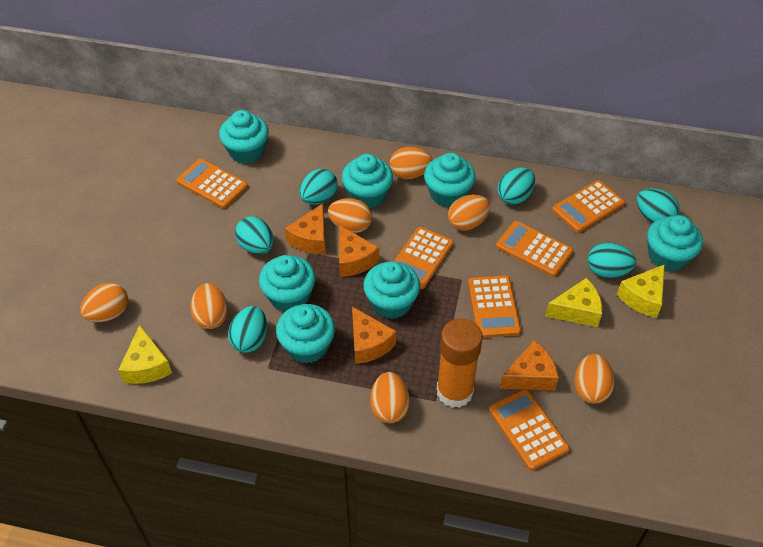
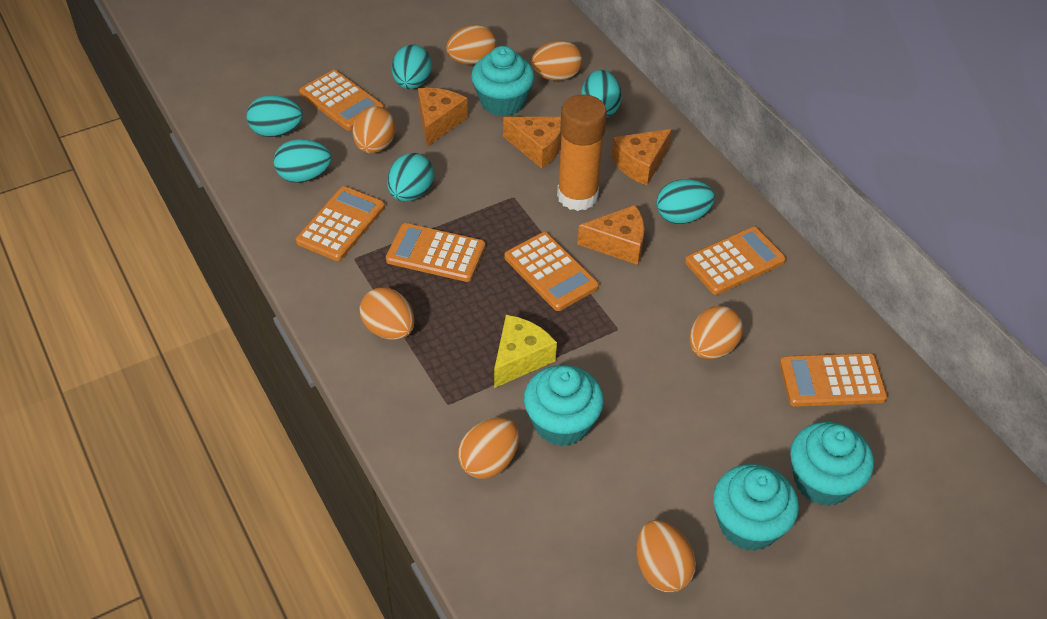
turquoise cupcake: [219,110,269,164] [259,255,315,312] [276,304,335,364] [342,154,393,208] [363,261,420,319] [424,153,476,207] [647,215,703,272] = 7 -> [471,46,534,116] [524,365,604,446] [713,464,799,551] [790,422,874,506] = 4
yellow cheese: [118,325,172,384] [545,278,602,327] [617,264,665,318] = 3 -> [494,315,557,388] = 1

